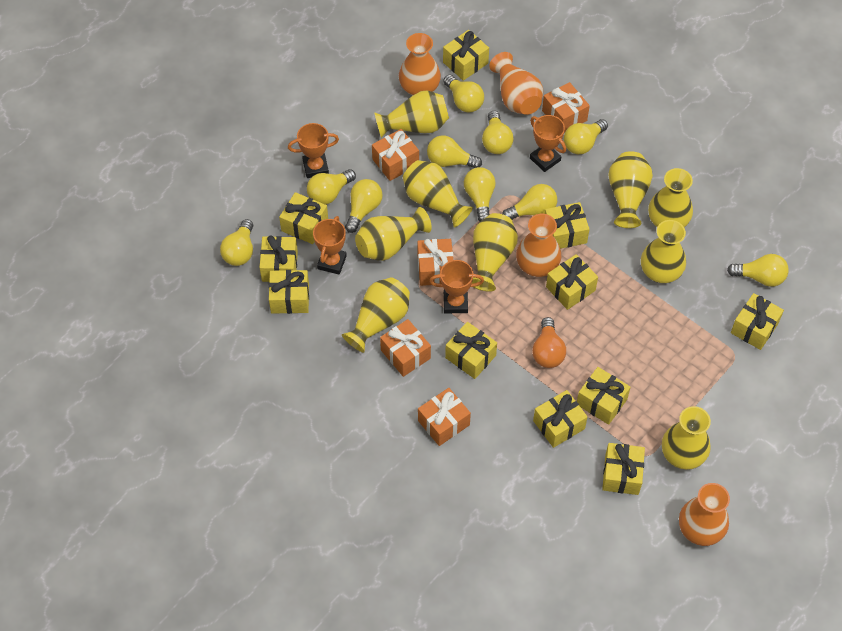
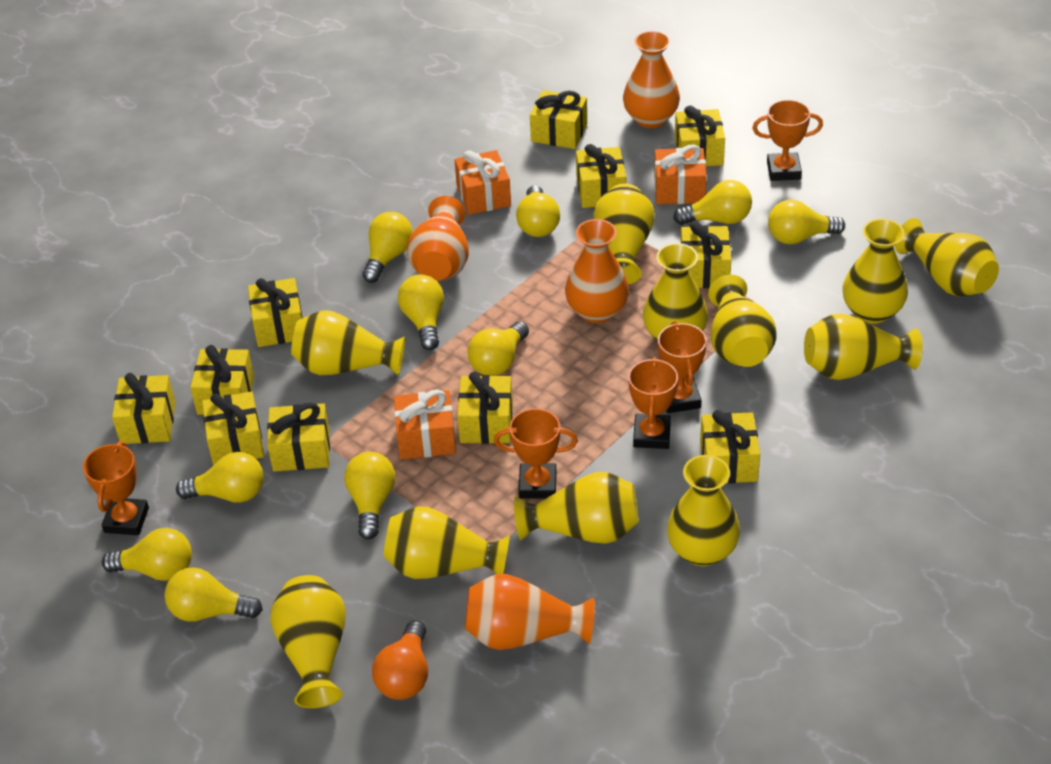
orange gift: [372,129,419,181] [380,319,431,377] [417,239,453,286] [418,388,471,446] [542,82,590,133] = 5 -> [394,389,456,460] [454,150,511,215] [654,145,707,204] = 3
orange trophy: [288,123,339,178] [313,216,347,275] [429,260,484,313] [530,115,566,172] = 4 -> [83,441,149,535] [494,408,578,499] [628,357,678,449] [658,321,707,413] [752,100,823,181] = 5
yellow vase: [342,277,410,353] [355,207,432,261] [374,90,449,138] [403,160,473,228] [472,213,518,292] [608,151,653,228] [641,220,686,283] [648,168,693,227] [662,406,711,470] = 9 -> [270,575,346,708] [291,310,405,376] [383,507,510,579] [514,472,638,544] [594,184,655,285] [643,243,708,341] [667,455,740,566] [708,275,777,367] [804,313,923,380] [842,219,908,324] [895,218,999,297] = 11

